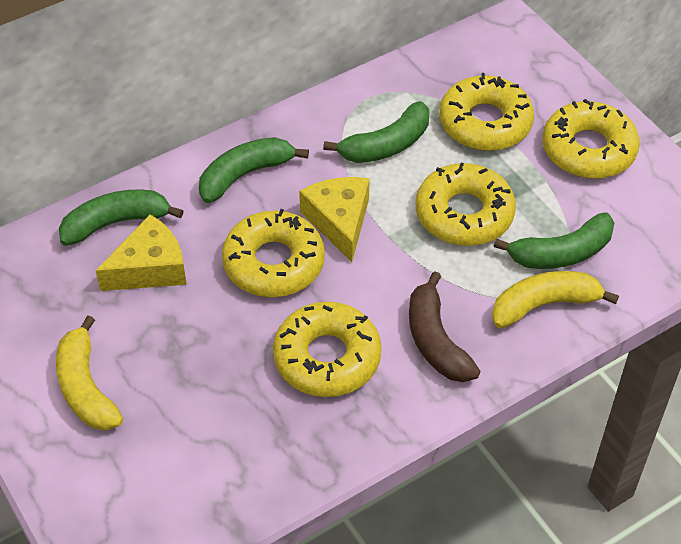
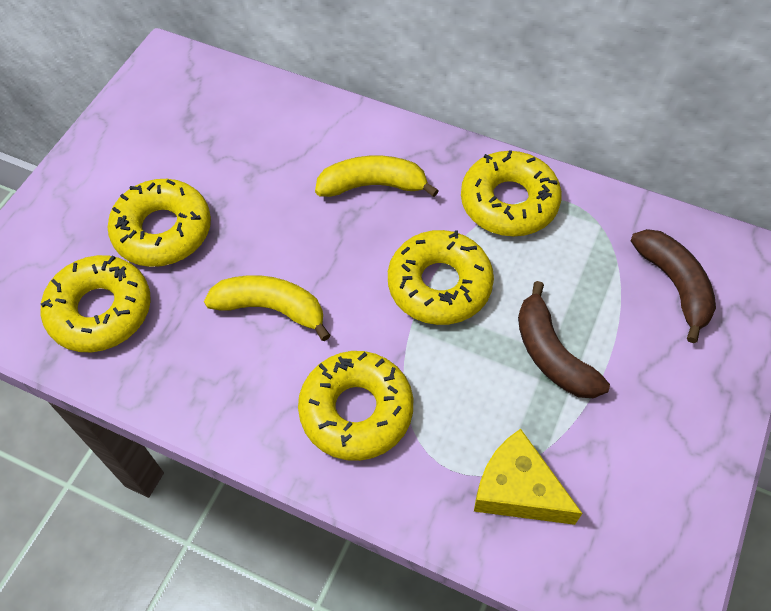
brown banana: [409,271,480,382] = 1 -> [518,281,610,398] [631,229,716,343] = 2
green banana: [59,189,184,246] [199,137,309,203] [323,101,429,163] [494,212,614,269] = 4 -> none = 0
yellow cheese: [96,214,187,291] [299,177,370,262] = 2 -> [474,429,582,525] = 1

